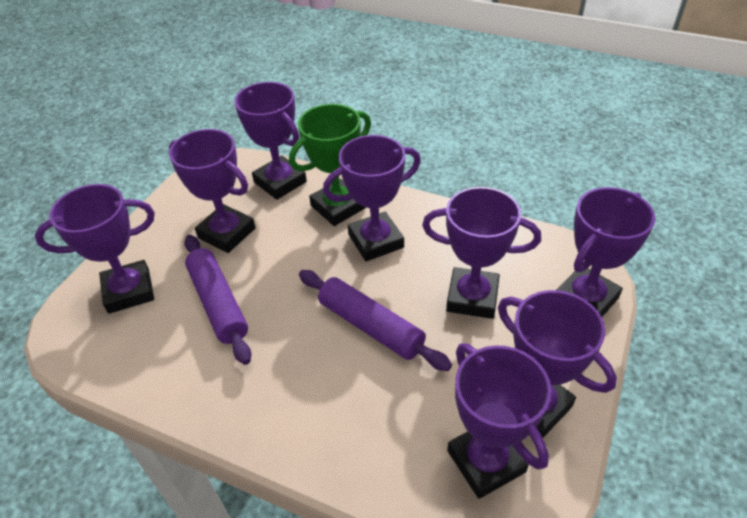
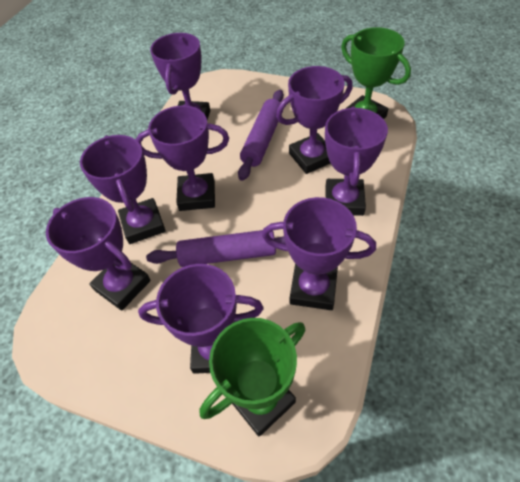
green trophy: [289,104,371,226] = 1 -> [199,318,305,437] [341,27,411,119] = 2

